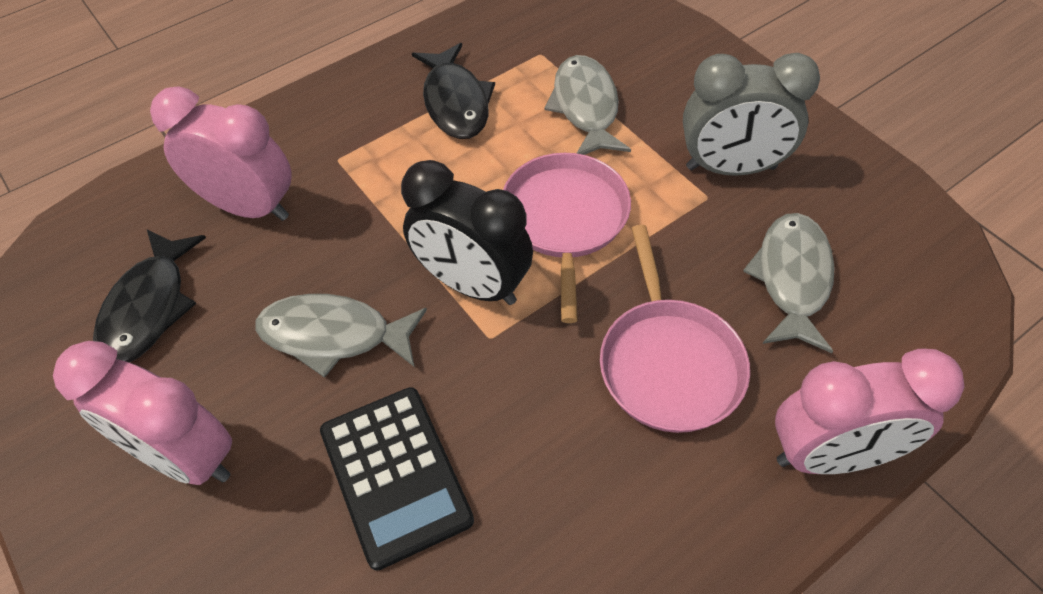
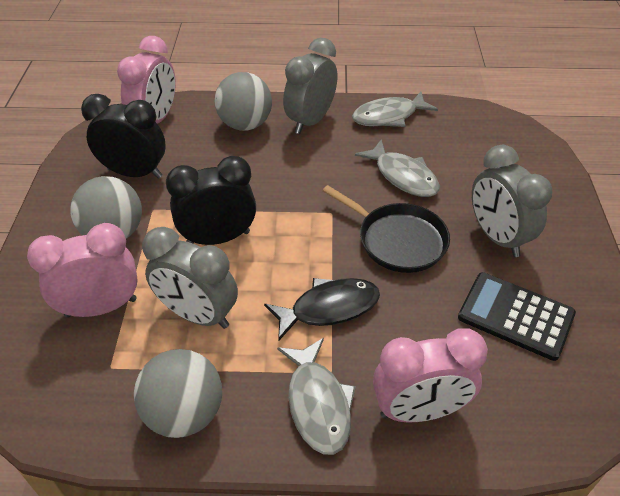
black clock: [401,160,533,305] = 1 -> [81,94,166,178] [166,156,256,245] = 2
black fish: [93,230,206,363] [412,43,495,139] = 2 -> [264,278,380,341] = 1
black pan: none = 0 -> [323,185,450,273] = 1
grey ball: none = 0 -> [70,176,142,239] [134,349,222,438] [215,72,272,131] = 3
grey clock: [683,53,820,176] = 1 -> [142,227,238,329] [283,38,338,134] [472,145,552,257] = 3
pink pan: [503,153,631,323] [600,225,750,433] = 2 -> none = 0

